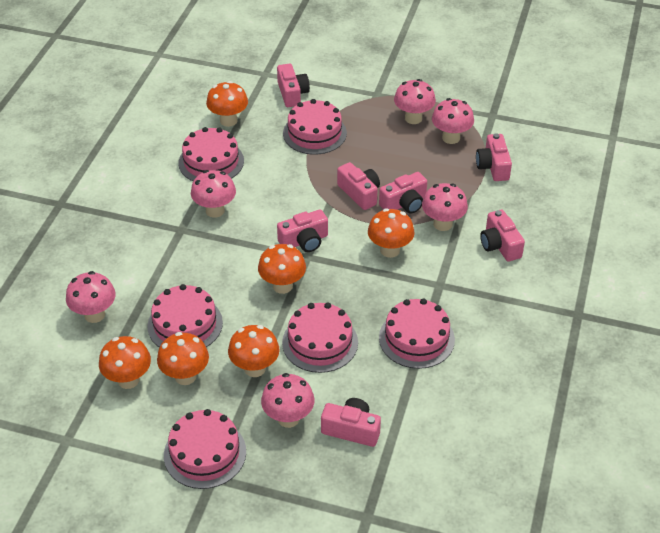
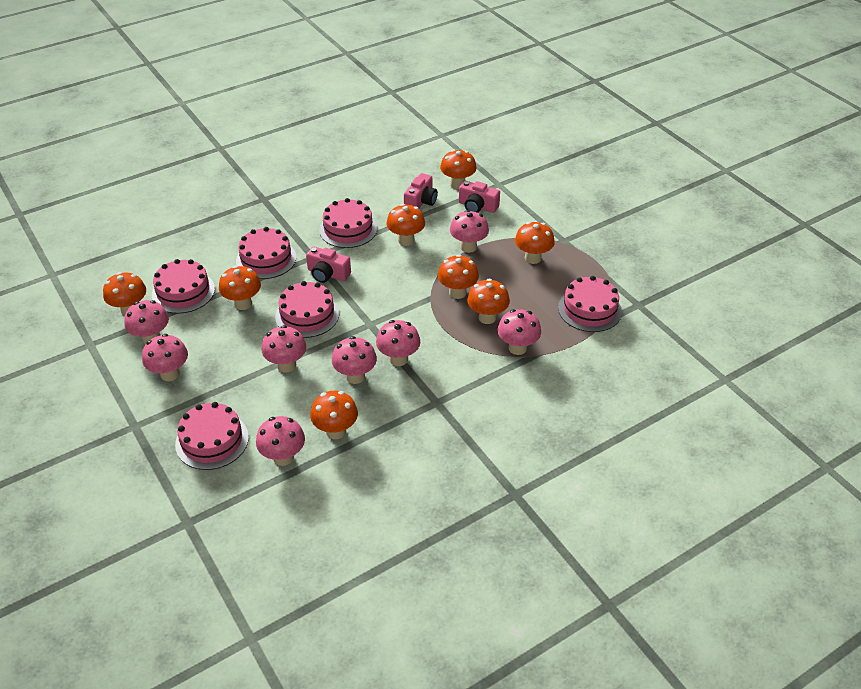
orange mushroom: [99,336,151,389] [157,332,209,385] [206,81,248,127] [228,325,280,377] [258,244,306,294] [368,208,415,258] = 6 -> [103,272,146,316] [219,265,261,310] [310,391,358,439] [387,204,425,246] [438,254,479,299] [440,150,477,189] [467,279,510,324] [515,222,555,264] = 8
pink camera: [277,64,310,107] [277,209,328,252] [321,398,381,447] [337,162,380,210] [379,172,427,214] [476,133,512,181] [480,210,525,262] = 7 -> [306,246,351,283] [404,173,438,208] [459,181,500,213] = 3
pink mushroom: [66,271,115,323] [191,170,236,218] [261,373,314,428] [394,79,436,124] [422,183,468,231] [432,98,474,144] = 6 -> [124,300,169,345] [142,334,188,381] [256,416,305,466] [262,325,306,373] [332,336,377,384] [376,320,420,366] [450,210,489,253] [497,309,541,355] = 8

